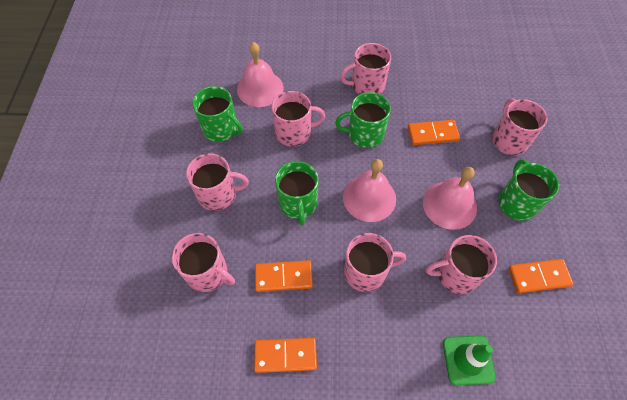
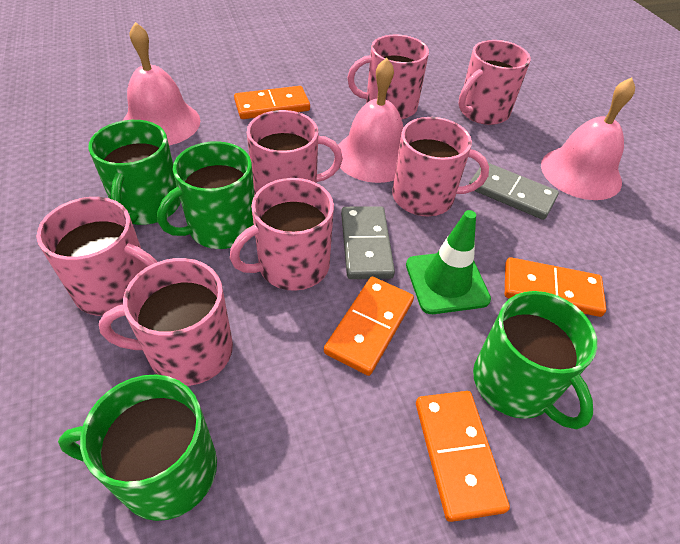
grey domino: none = 0 -> [341,206,395,279] [469,163,559,220] = 2

